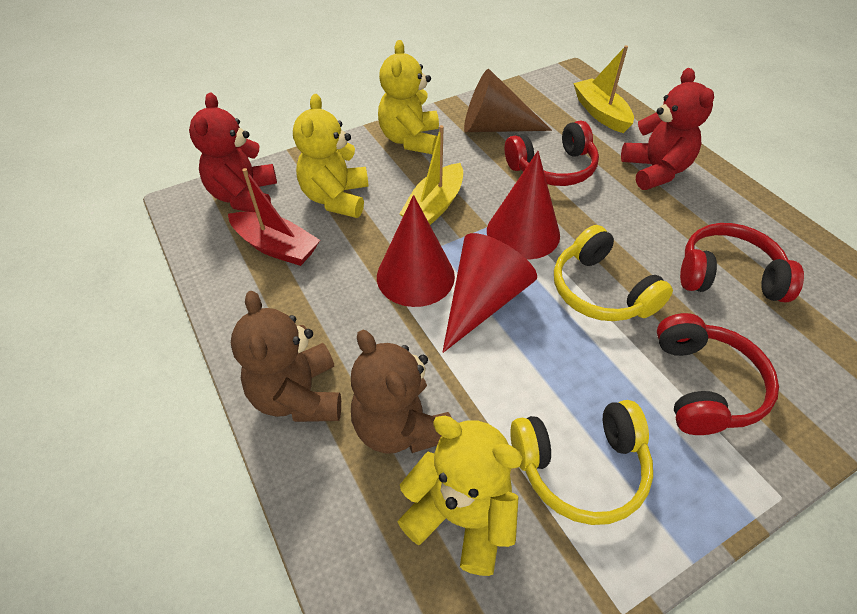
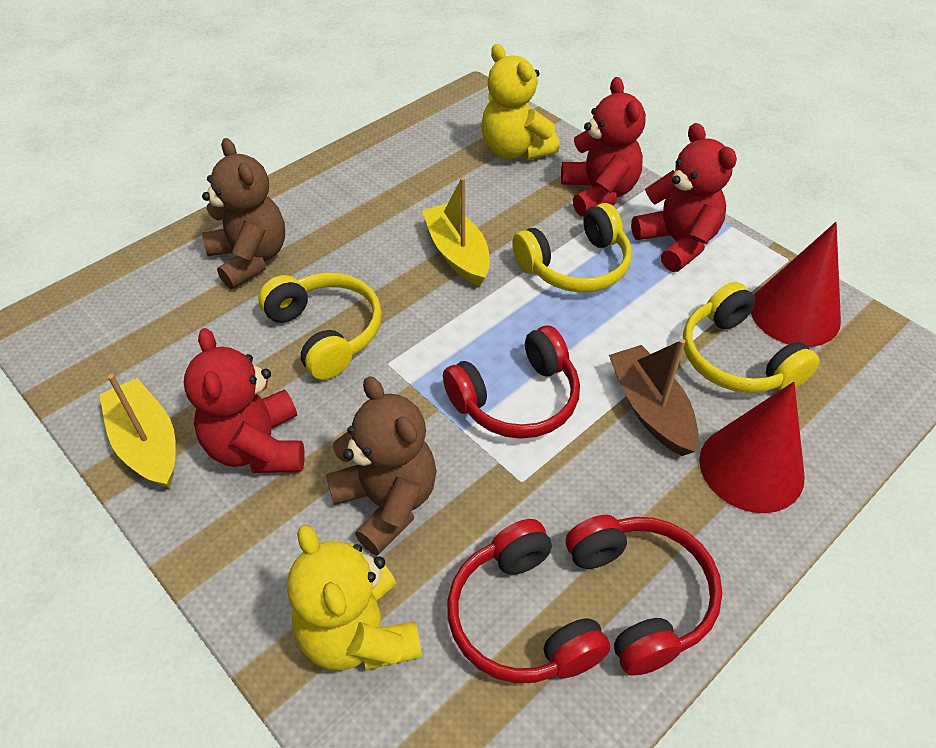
brown boat: none = 0 -> [609,339,699,456] = 1
brown cone: [464,69,552,132] = 1 -> none = 0
red boat: [228,168,320,266] = 1 -> none = 0
red cone: [377,195,455,307] [442,233,537,353] [487,151,560,260] = 3 -> [699,382,805,513] [751,222,841,347] = 2
red teddy bear: [189,92,277,212] [621,68,714,190] = 2 -> [184,328,304,473] [561,77,646,216] [631,123,737,272] = 3
yellow headphones: [510,400,653,525] [554,225,673,321] = 2 -> [258,273,382,380] [512,203,632,292] [683,282,820,393] = 3
yellow teddy bear: [293,94,369,218] [378,40,439,154] [397,416,523,576] = 3 -> [287,525,422,671] [481,44,560,161] = 2

